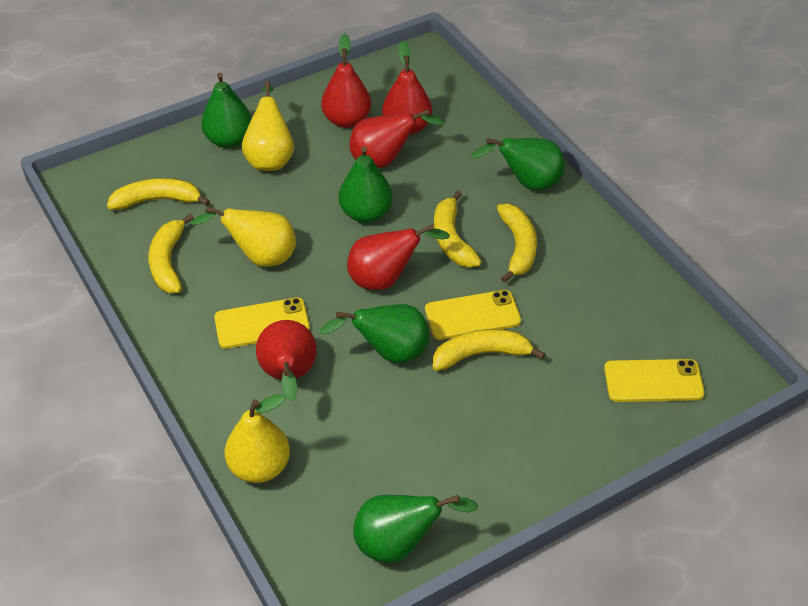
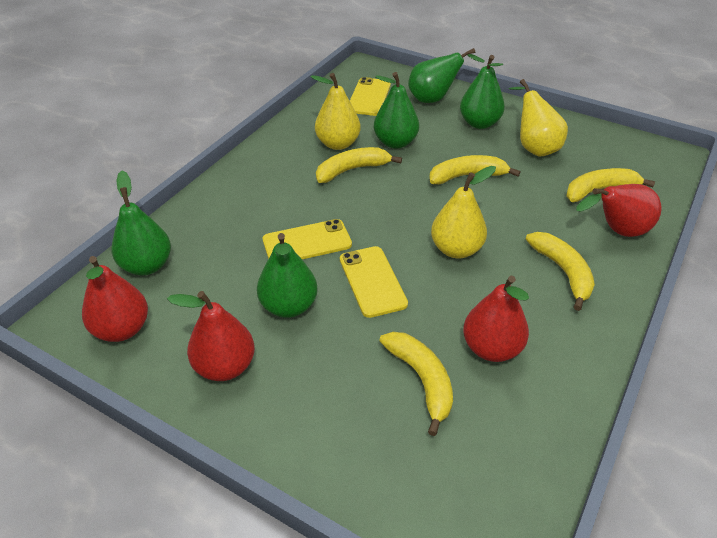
red pear: [256,320,317,401] [321,34,371,128] [347,224,450,290] [349,109,444,168] [382,40,432,135] = 5 -> [82,256,148,342] [167,291,255,381] [463,276,529,362] [577,184,662,237] = 4

